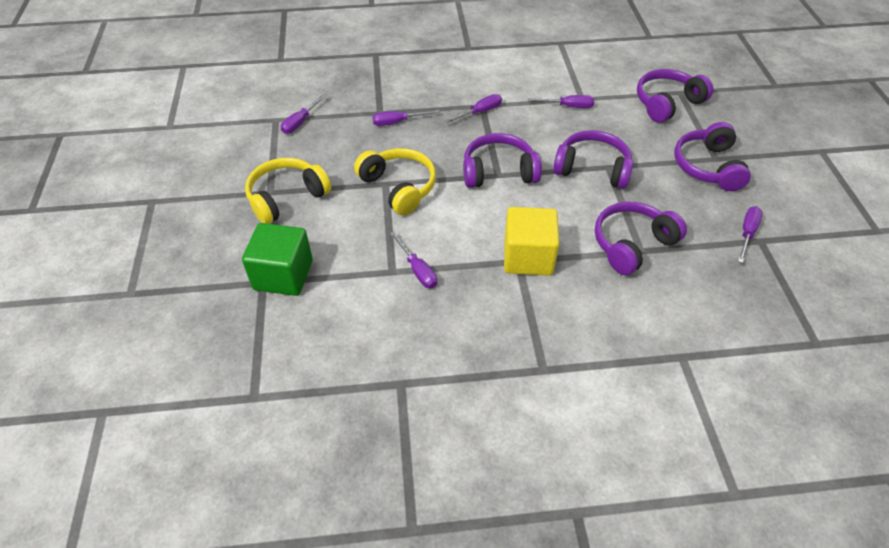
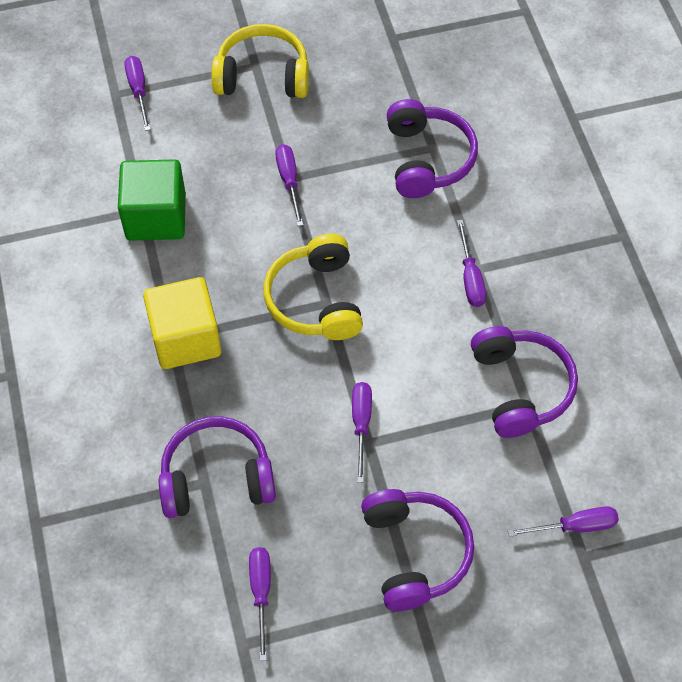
purple headphones: [463,133,542,188] [553,130,634,189] [595,202,687,275] [637,69,713,123] [674,122,751,191] = 5 -> [159,416,276,518] [361,489,474,611] [387,99,478,198] [471,326,578,438] = 4

